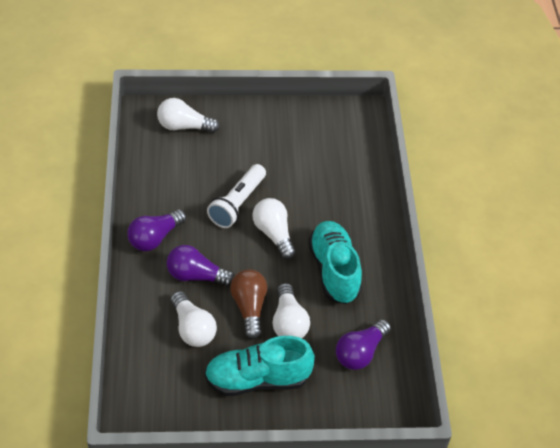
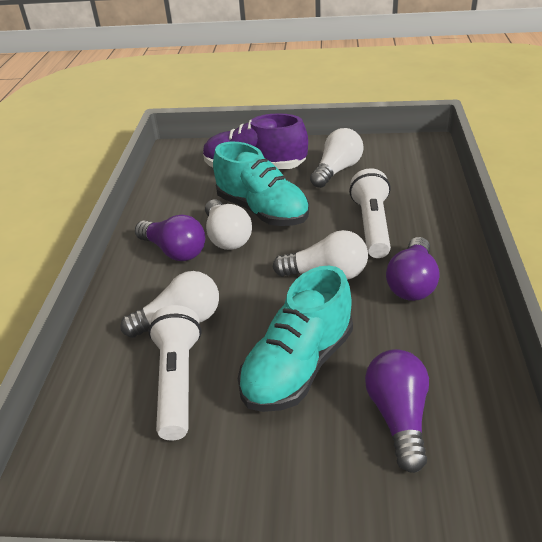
brown light bulb: [230,270,267,339] = 1 -> none = 0
purple shoe: none = 0 -> [203,113,308,169] = 1
white flashlight: [207,164,266,228] = 1 -> [148,305,202,441] [349,168,391,258] = 2

